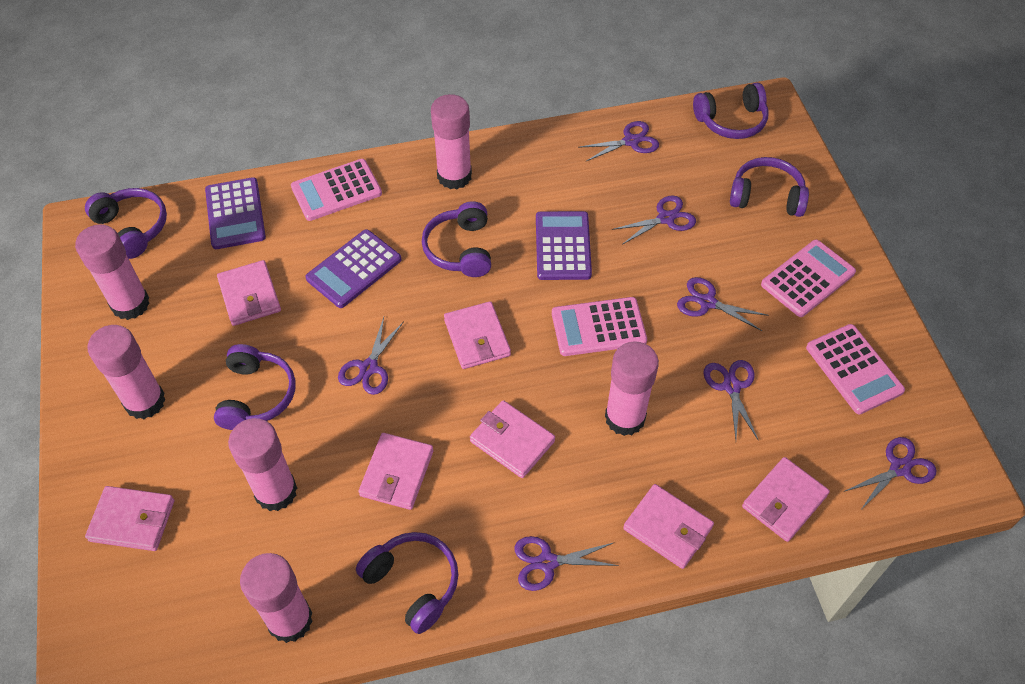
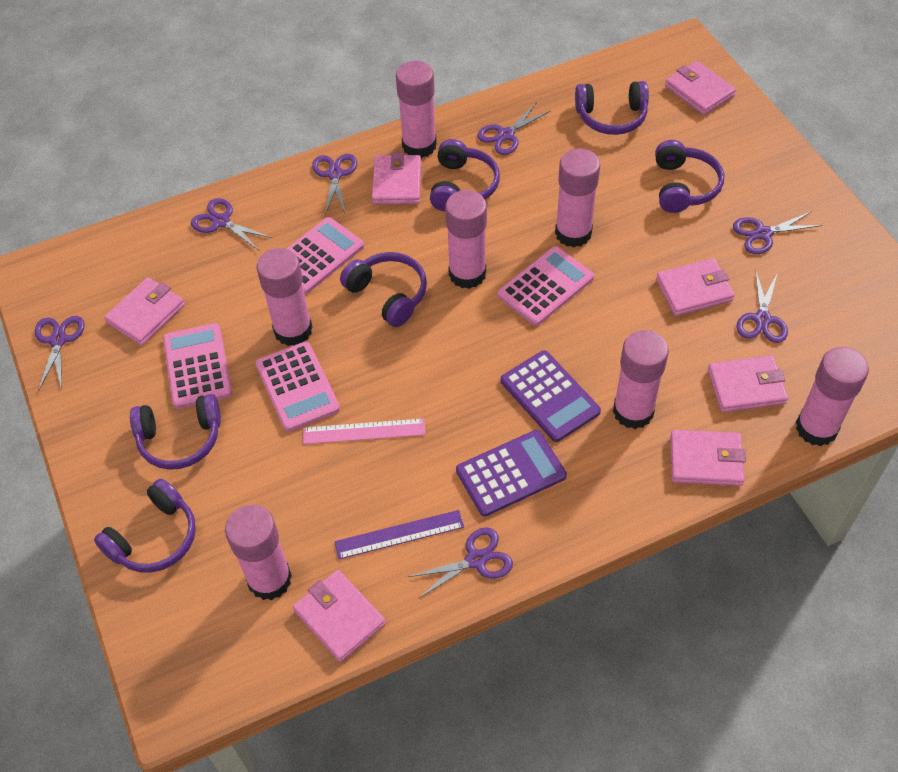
pink glue stick: [75,224,150,320] [87,325,166,419] [228,418,297,511] [240,553,313,643] [431,94,472,189] [605,341,659,436] = 6 -> [225,505,292,600] [257,248,313,346] [396,61,437,158] [445,190,487,289] [555,148,601,247] [613,330,669,429] [796,347,869,446] = 7
pink ruler: none = 0 -> [303,418,425,444] = 1
purple calculator: [205,177,266,249] [305,229,401,308] [536,211,592,280] = 3 -> [456,430,567,517] [501,350,601,442] = 2
purple ruler: none = 0 -> [334,510,464,559] = 1

